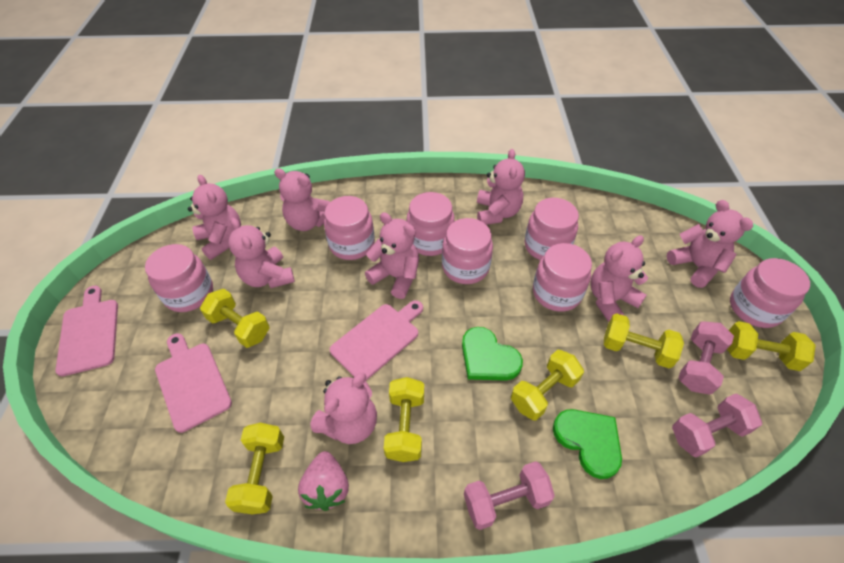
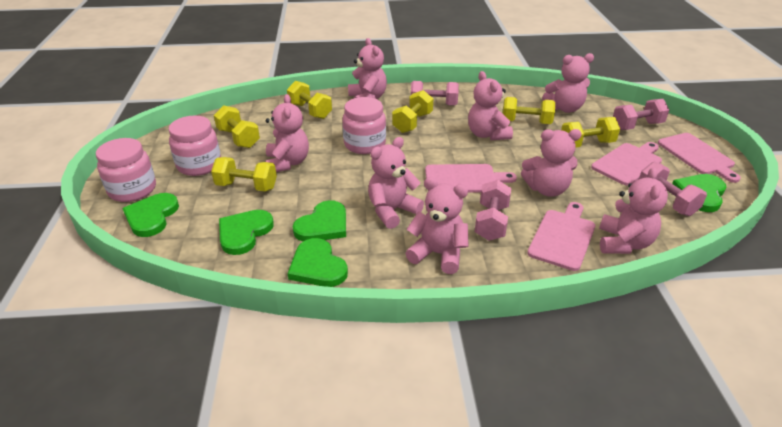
green heart: [462,327,523,381] [553,409,622,479] = 2 -> [122,193,179,237] [219,210,274,255] [287,238,348,287] [293,200,346,242] [672,174,726,212] = 5
pink cutting board: [55,286,118,377] [155,333,232,433] [330,300,423,380] = 3 -> [425,164,517,193] [527,202,595,271] [591,142,662,186] [658,133,741,183] = 4
pink dumbbell: [464,461,555,530] [672,393,762,457] [678,321,734,395] = 3 -> [411,81,459,106] [475,180,511,241] [613,99,669,130] [639,161,707,216] = 4
pink jar: [145,244,213,312] [324,196,375,260] [407,192,455,256] [442,218,493,284] [525,198,579,260] [533,243,592,312] [730,258,810,328] = 7 -> [96,138,156,202] [168,116,221,176] [342,97,386,154] = 3
pink strawberry: [298,451,349,511] = 1 -> none = 0

